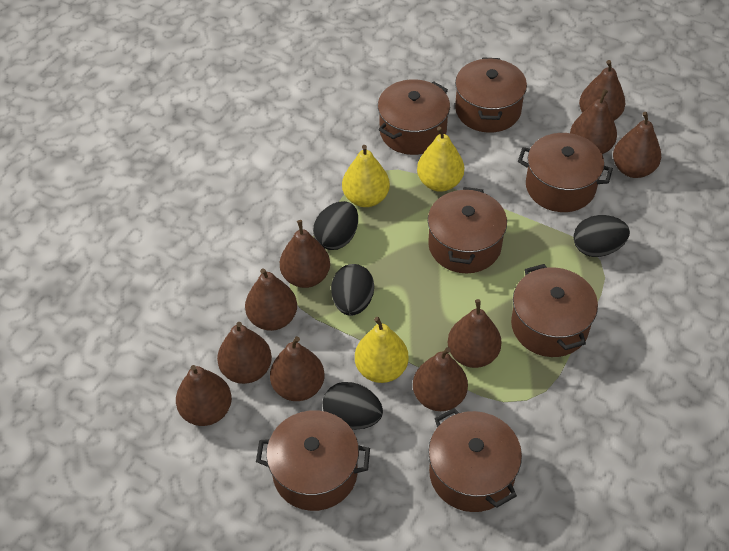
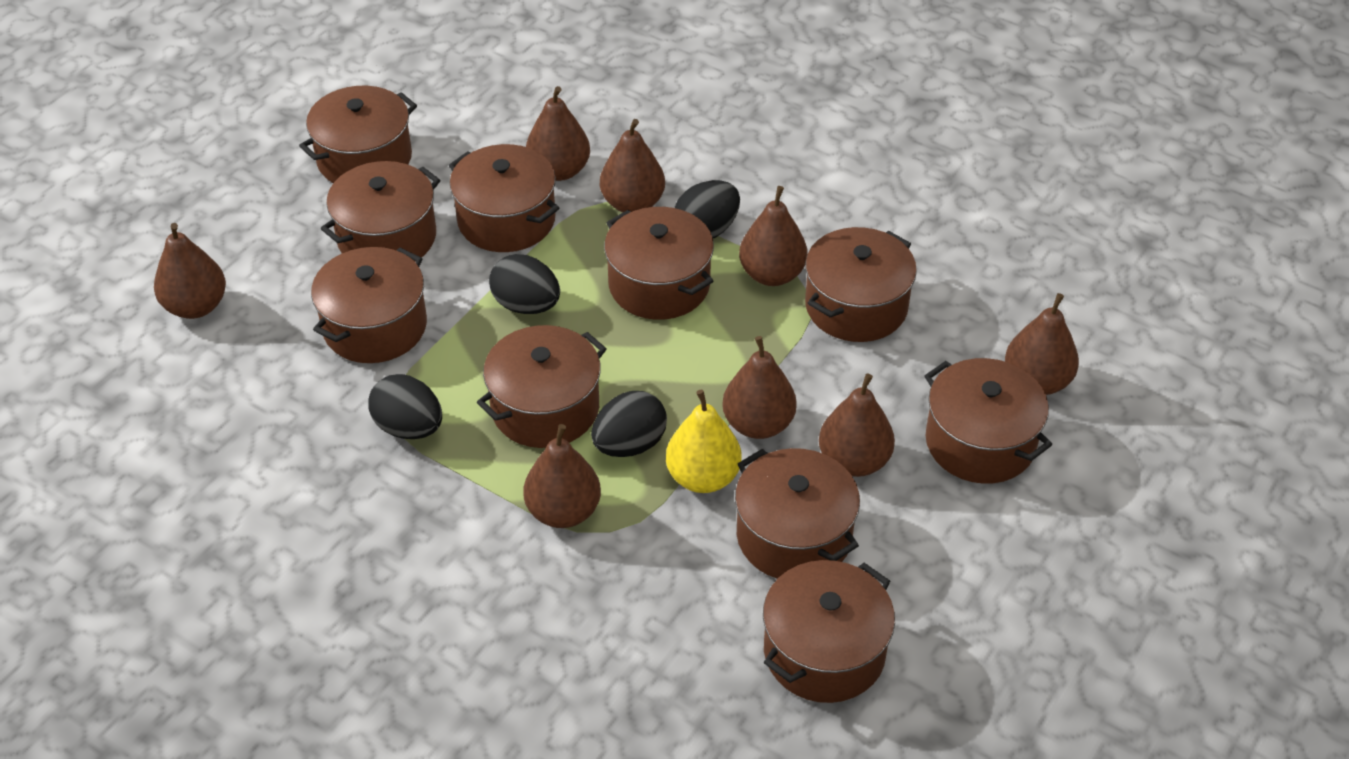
brown pear: [176,365,232,426] [217,322,272,384] [245,268,297,331] [270,336,325,401] [280,220,330,288] [413,347,468,411] [448,299,502,368] [570,89,617,154] [579,60,625,120] [613,112,661,178] = 10 -> [154,223,226,319] [523,424,601,528] [526,86,590,181] [600,119,665,212] [722,336,797,439] [739,186,808,286] [819,373,895,477] [1005,293,1079,395] = 8
brown pot: [256,410,370,511] [378,79,450,155] [428,187,507,273] [428,408,522,512] [455,57,527,133] [511,264,598,357] [518,133,613,212] = 7 -> [299,86,417,183] [311,247,427,363] [321,161,440,262] [449,144,559,252] [477,325,607,448] [604,207,714,320] [735,448,860,579] [763,560,895,703] [805,227,917,342] [925,358,1052,484] = 10
yellow pear: [342,145,390,207] [355,317,409,383] [417,126,464,192] = 3 -> [666,390,742,493] = 1

